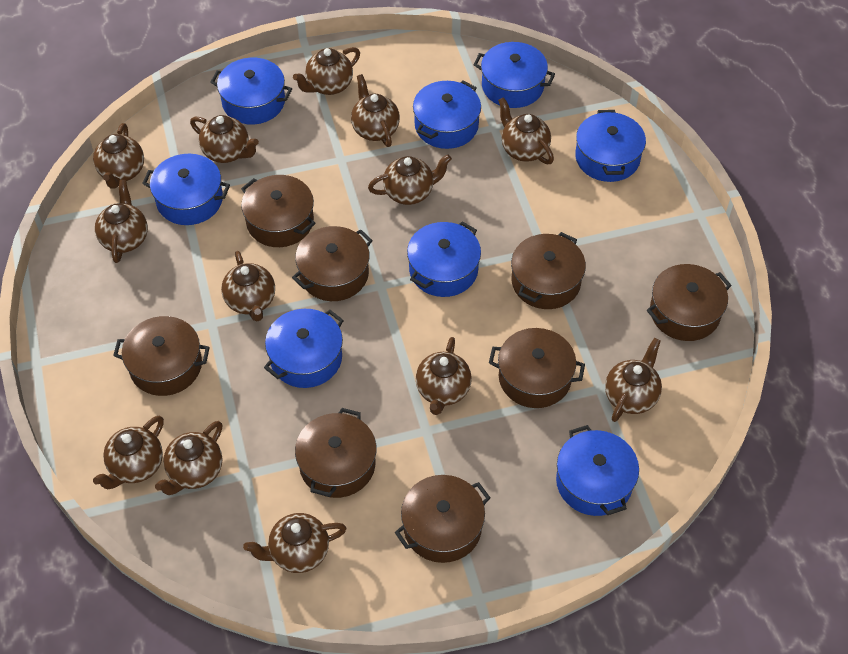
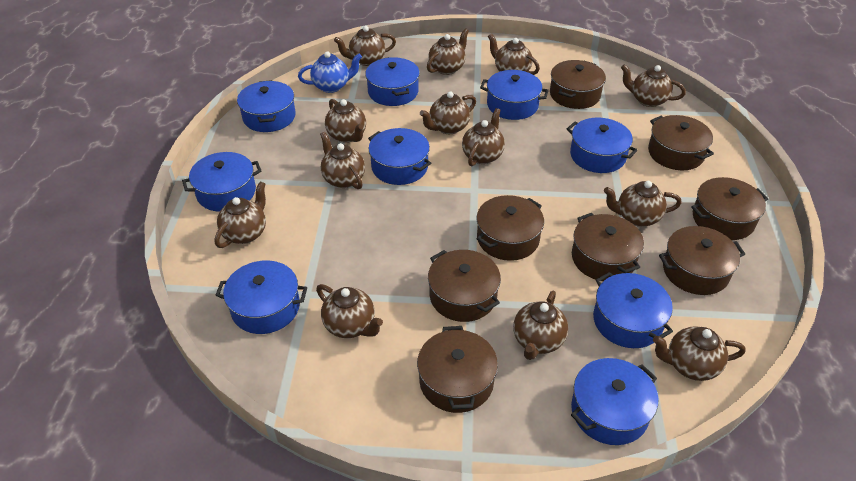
blue pot: [142,154,230,225] [210,58,292,124] [264,309,344,388] [407,221,481,297] [413,81,481,149] [473,42,555,108] [556,425,639,516] [575,110,646,182] = 8 -> [182,152,261,212] [216,261,307,334] [237,80,296,132] [365,57,420,106] [368,128,431,185] [480,70,549,120] [567,118,638,173] [571,358,658,445] [593,272,673,348] = 9
blue teapot: none = 0 -> [298,51,362,93] = 1

